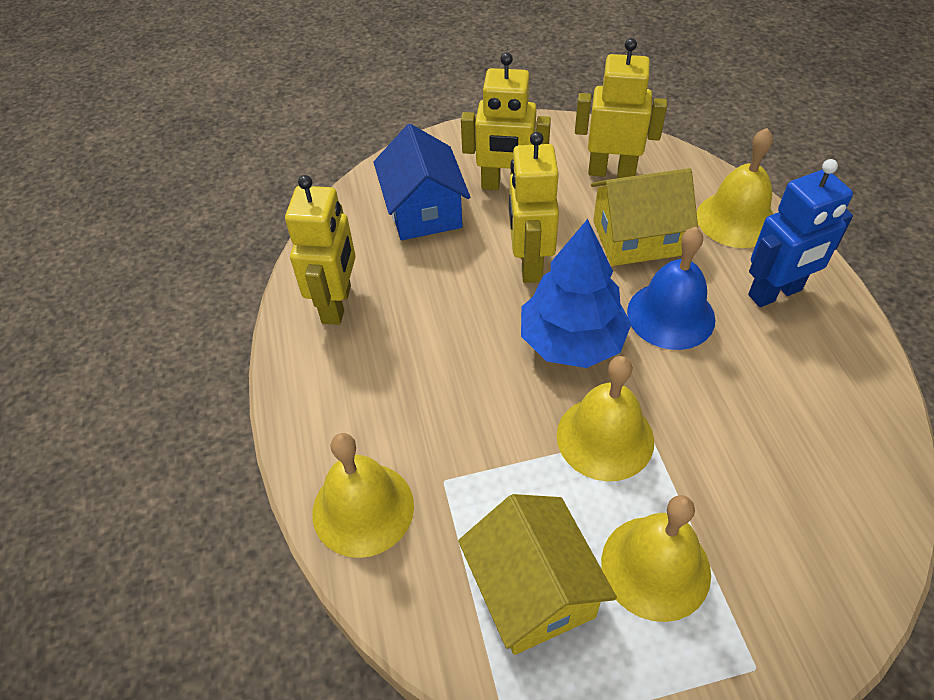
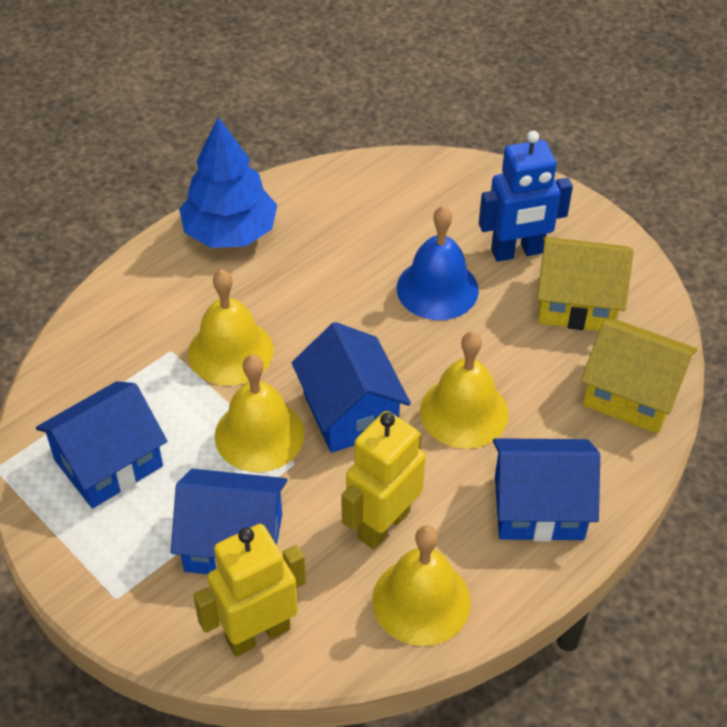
blue house: [373,124,470,240] = 1 -> [36,381,167,508] [171,469,287,574] [292,322,411,453] [493,438,600,542] = 4
yellow robot: [285,175,356,325] [461,52,551,190] [509,132,559,283] [575,38,667,178] = 4 -> [193,524,306,656] [341,411,426,550] = 2

